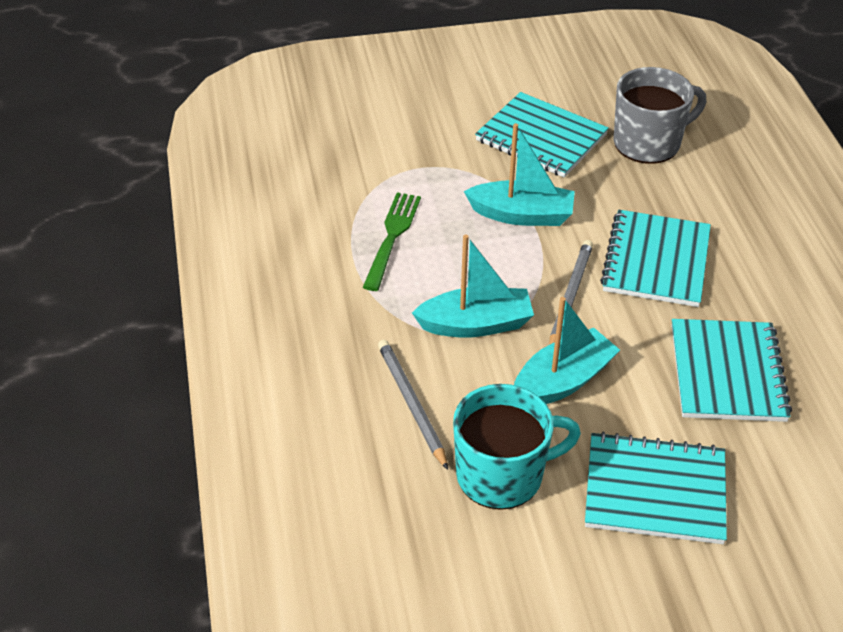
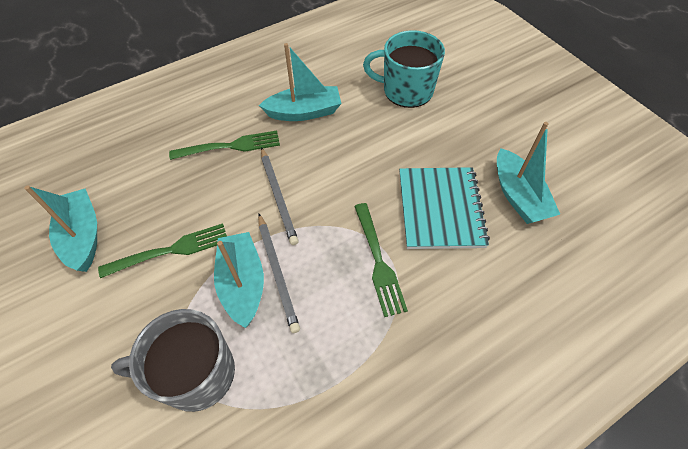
green fork: [363,192,421,291] = 1 -> [98,224,227,278] [169,130,280,160] [354,203,408,317] = 3
turquoise boat: [412,234,534,338] [464,123,575,226] [514,297,620,404] = 3 -> [24,185,97,272] [214,232,264,328] [259,43,341,121] [497,122,561,224] = 4
turquoise notebook: [475,92,609,178] [585,431,727,544] [600,210,711,307] [672,319,792,422] = 4 -> [399,167,490,249] = 1

